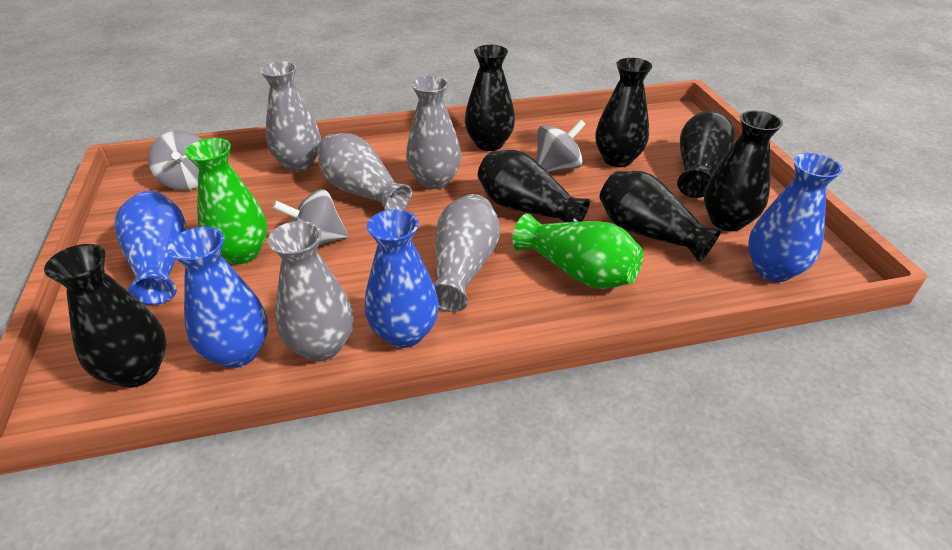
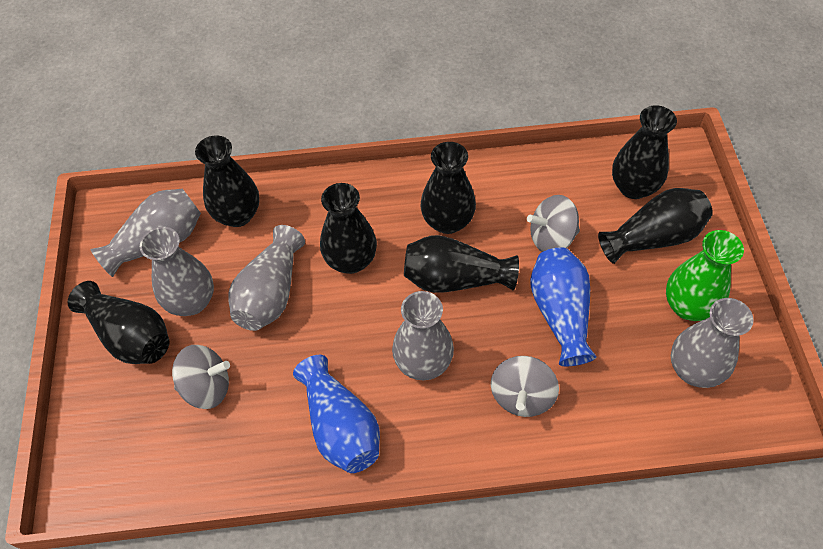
blue vase: [114,191,186,305] [168,227,268,368] [365,209,439,348] [748,153,843,282] = 4 -> [293,355,380,473] [530,247,597,366] = 2
green vase: [185,138,267,264] [513,213,643,289] = 2 -> [666,230,744,321] = 1

